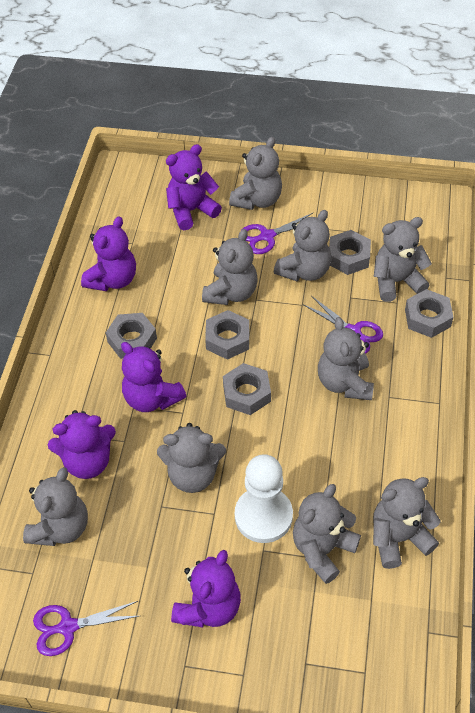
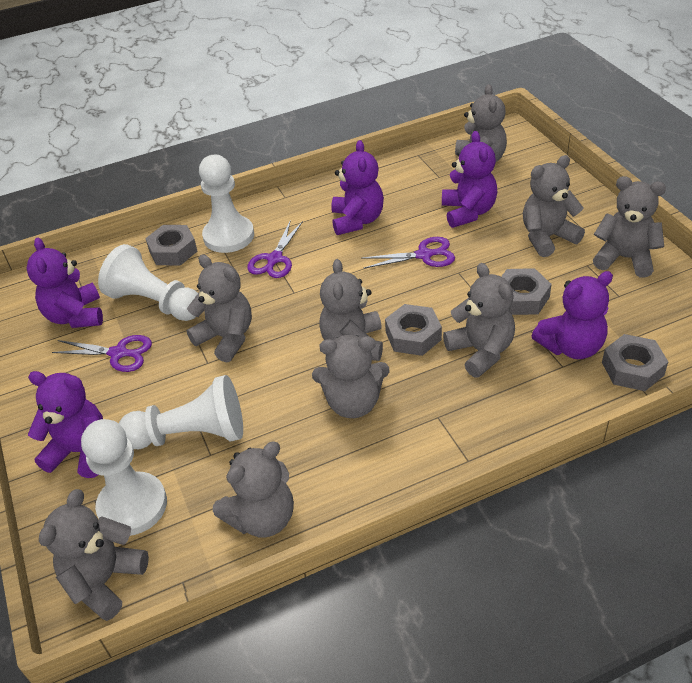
grey nut: [106,313,157,359] [205,310,249,360] [223,363,271,415] [329,230,371,275] [405,289,453,338] = 5 -> [145,225,197,265] [385,304,442,356] [501,268,552,315] [602,334,668,391] = 4
white pawn: [235,454,293,543] = 1 -> [81,419,167,536] [98,244,198,321] [119,375,243,449] [199,155,254,253] = 4

